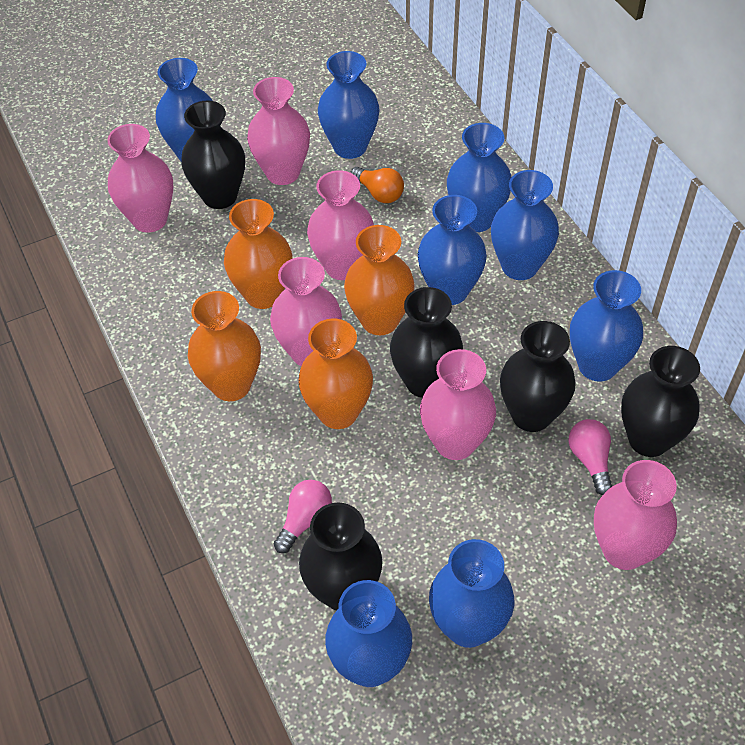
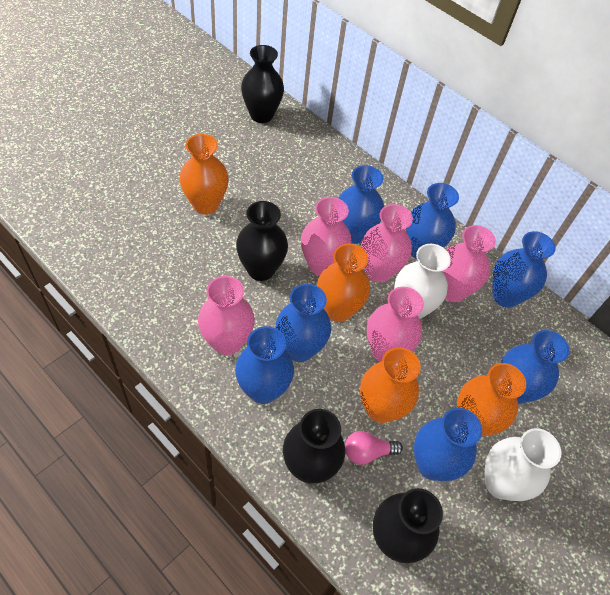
black vase: [181,101,245,209] [299,503,383,610] [390,287,463,398] [500,321,576,432] [621,346,700,457] = 5 -> [236,201,288,281] [241,45,284,123] [283,409,345,484] [373,488,443,563] = 4
blue vase: [156,58,213,161] [318,51,379,159] [325,580,412,687] [418,195,487,305] [429,539,514,648] [447,123,511,232] [491,170,559,280] [570,270,643,382] = 8 -> [235,326,294,404] [275,284,331,362] [339,165,384,244] [406,183,459,259] [414,408,482,481] [492,231,556,308] [501,330,569,404] = 7
orange light bulb: [350,167,404,203] = 1 -> none = 0
pink light bulb: [274,480,332,553] [568,419,612,495] = 2 -> [345,431,403,465] = 1
pink vase: [107,124,174,232] [247,77,310,185] [270,257,342,366] [307,170,374,280] [420,349,496,460] [594,460,677,570] = 6 -> [198,276,255,355] [301,197,352,276] [361,204,413,282] [367,287,424,362] [443,225,496,302] = 5
white vase: none = 0 -> [394,244,451,319] [485,428,561,501] = 2

